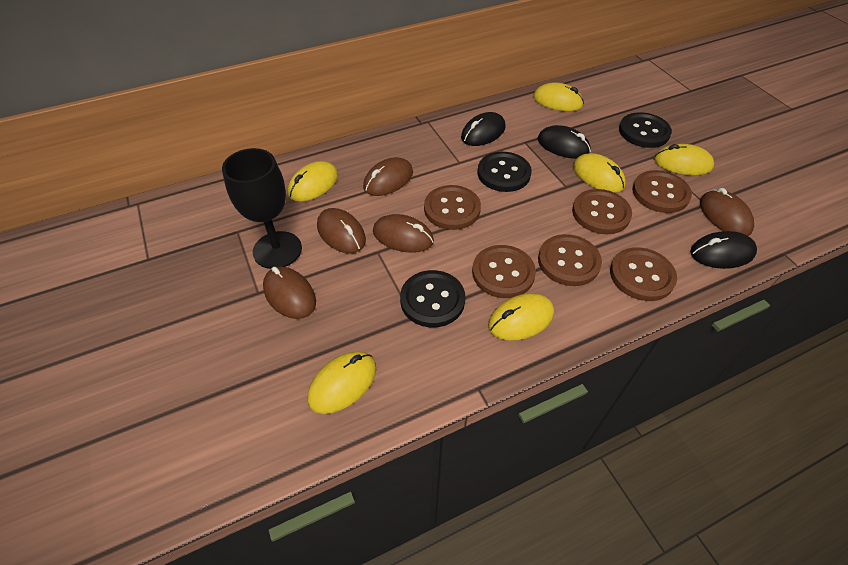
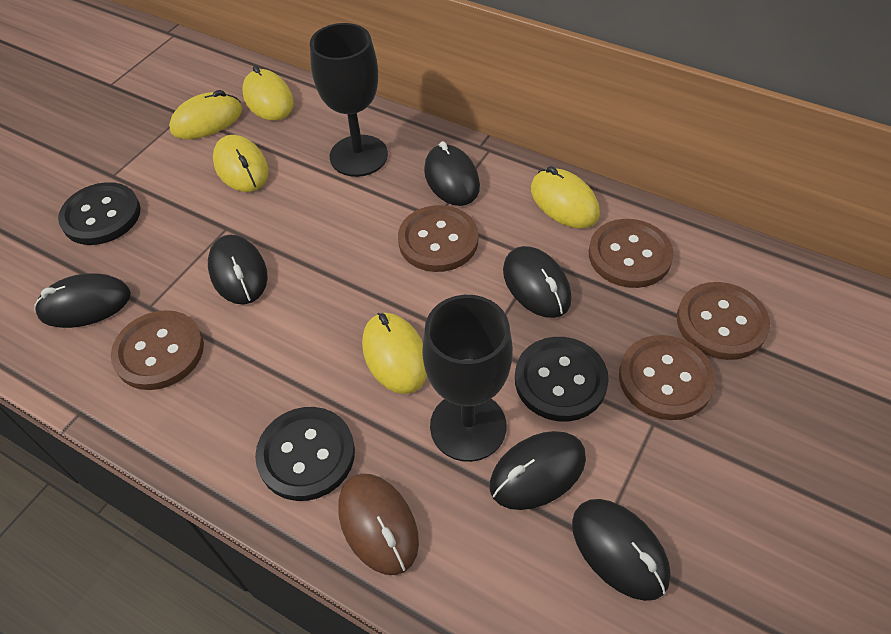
black goblet: [222,148,302,269] = 1 -> [310,23,388,177] [422,295,512,462] = 2
black mouse: [461,112,505,146] [538,125,591,159] [690,231,757,269] = 3 -> [34,273,131,328] [208,234,268,305] [424,141,480,206] [490,431,586,510] [503,246,572,318] [572,499,671,601] = 6
brown button: [424,185,481,230] [472,245,536,298] [538,234,602,286] [572,189,632,234] [610,247,677,301] [632,170,692,213] = 6 -> [111,310,204,390] [398,205,478,272] [589,219,674,288] [619,335,716,420] [677,282,770,360] = 5
brown mouse: [263,266,316,319] [317,208,366,253] [363,157,413,196] [373,214,434,253] [700,188,754,236] = 5 -> [339,474,419,575] = 1
yellow mouse: [288,161,338,202] [308,352,376,414] [488,293,554,340] [533,83,584,111] [573,153,626,193] [654,144,714,175] = 6 -> [169,90,243,139] [213,135,269,192] [242,66,294,121] [362,313,427,394] [531,166,600,228] = 5

